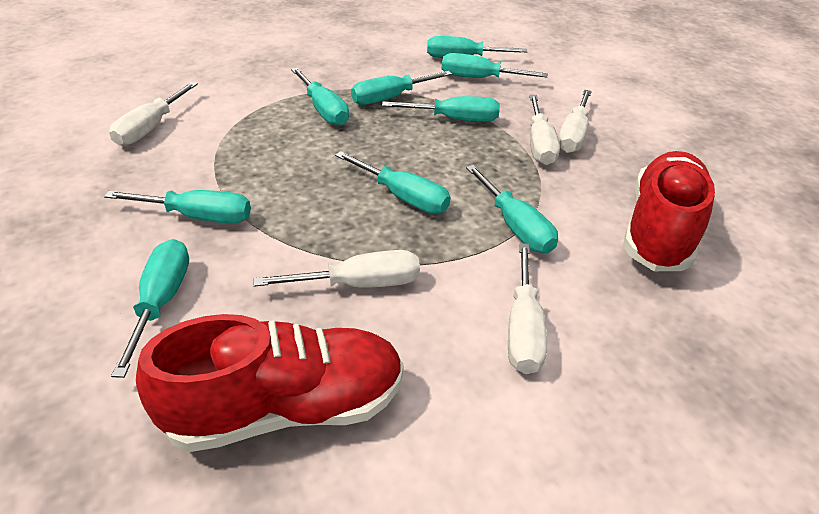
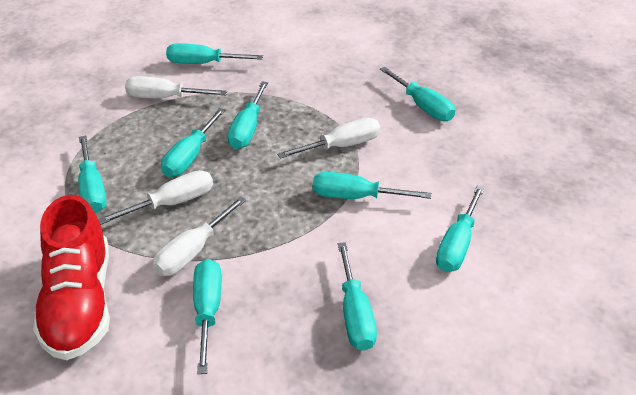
red shoe: [136,314,404,452] [623,151,715,271] = 2 -> [33,195,110,360] = 1
white screwdriver: [109,82,198,146] [254,250,420,288] [508,243,547,374] [529,95,560,165] [558,90,592,153] = 5 -> [98,170,213,225] [125,76,227,98] [152,196,246,276] [277,118,380,159] = 4

